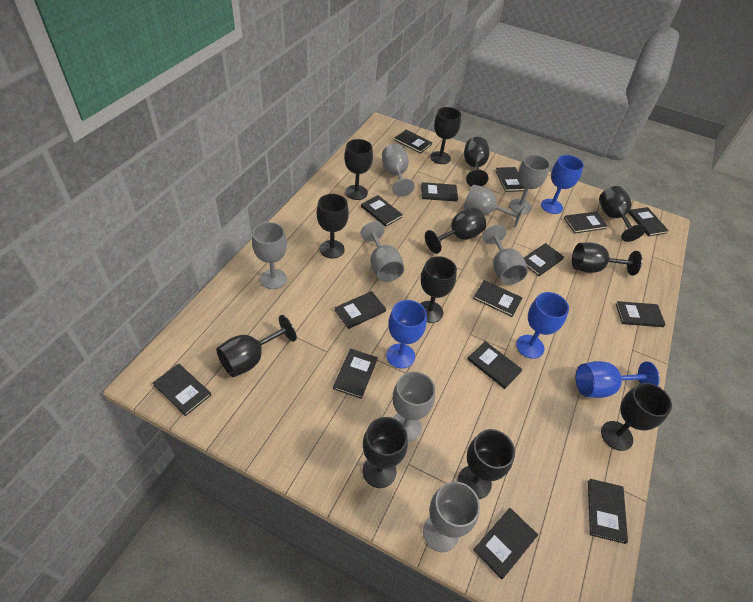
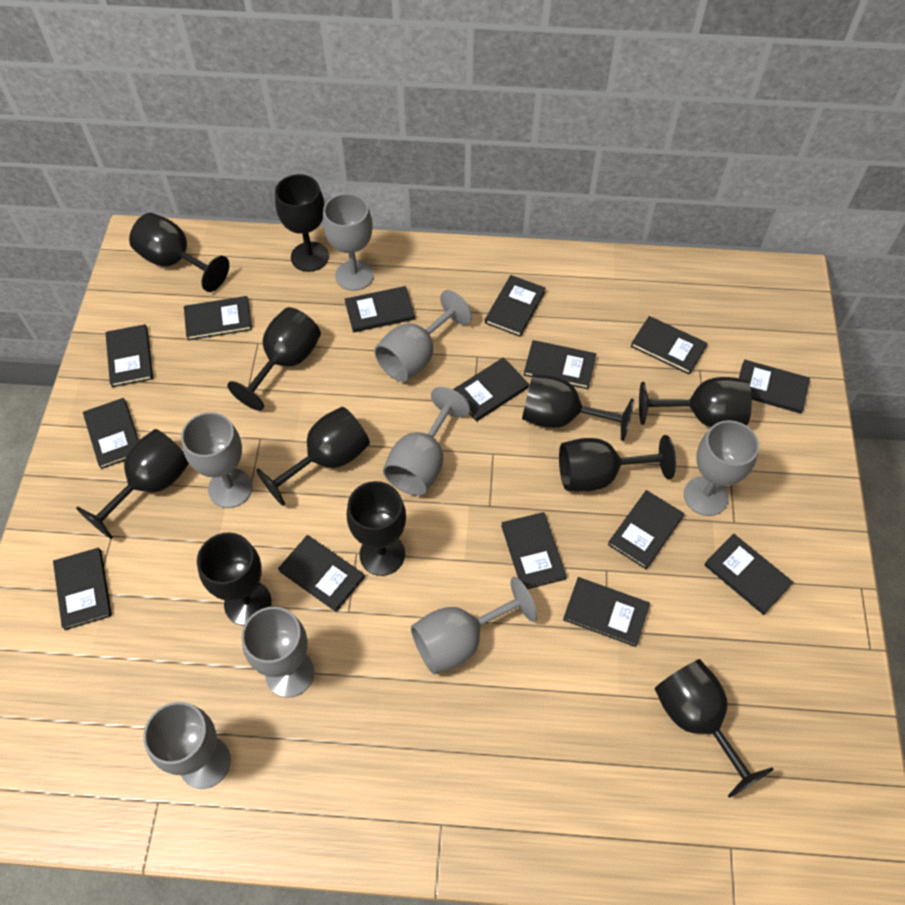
black goblet: [216,315,297,377] [317,194,349,258] [344,139,373,200] [363,417,408,488] [420,256,457,323] [425,208,486,254] [430,107,461,164] [458,429,515,499] [464,137,489,186] [572,243,642,275] [599,186,646,242] [601,383,672,451] = 12 -> [76,429,189,539] [129,213,229,292] [197,532,271,626] [227,307,321,411] [256,407,370,506] [275,174,329,272] [347,481,406,576] [522,374,634,441] [559,435,676,492] [639,377,752,427] [655,659,774,798] = 11
blue goblet: [386,300,427,369] [516,292,569,359] [541,155,584,214] [576,361,660,398] = 4 -> none = 0

